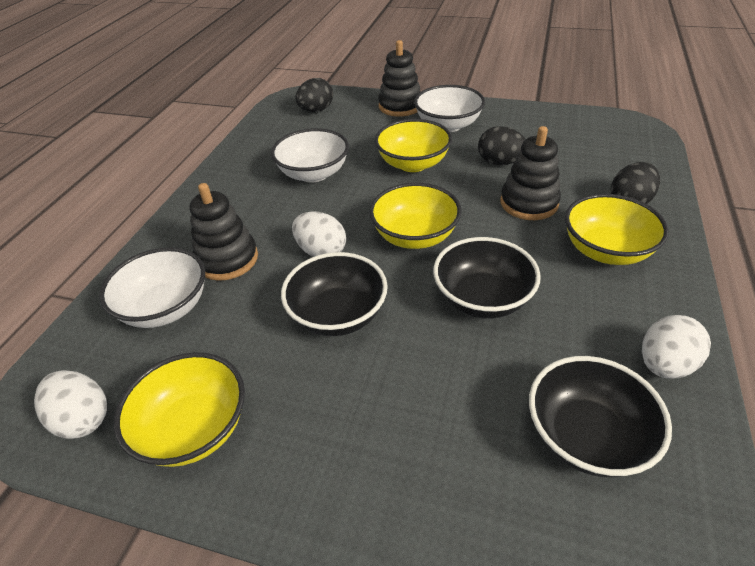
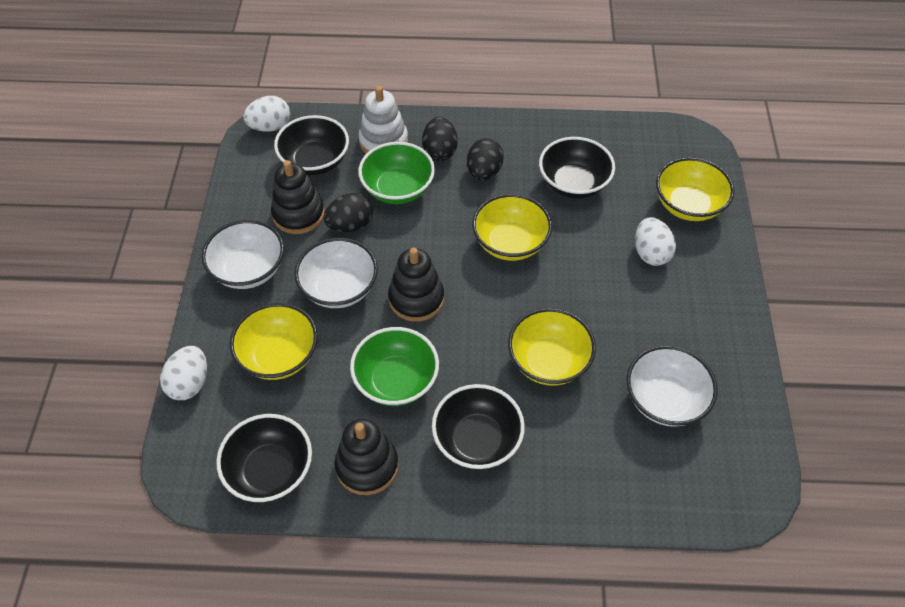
black bowl: [281,252,388,336] [433,237,541,319] [529,356,672,477] = 3 -> [216,414,312,502] [274,115,349,176] [432,384,525,469] [539,137,615,199] = 4
green bowl: none = 0 -> [350,327,439,406] [358,142,435,204] = 2
white stacking toy: none = 0 -> [358,86,408,154] = 1

